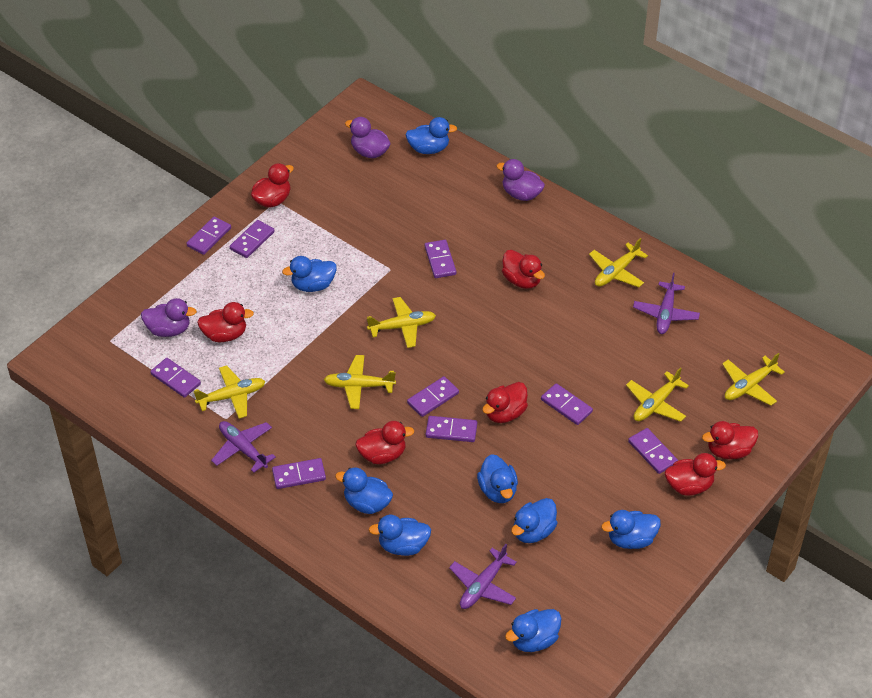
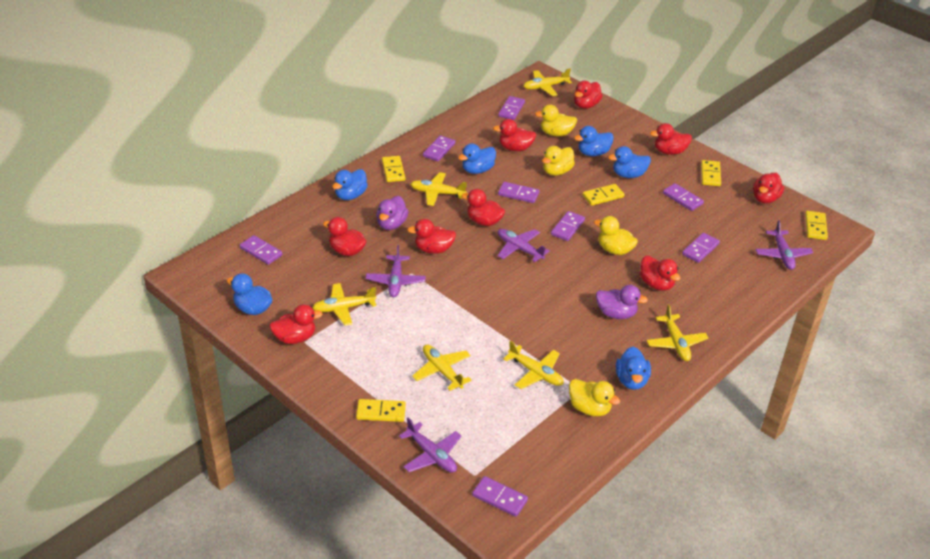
blue duck: [282,256,337,292] [335,467,393,514] [369,515,431,556] [405,117,457,154] [477,454,518,503] [505,609,562,652] [511,498,558,543] [601,510,661,549] = 8 -> [227,273,273,315] [332,169,368,200] [458,143,496,174] [574,126,614,156] [608,146,651,178] [616,347,651,390] = 6
purple domino: [150,358,201,398] [186,216,231,255] [230,220,275,258] [272,458,326,489] [407,376,459,417] [425,240,456,278] [426,416,477,442] [541,383,593,425] [628,428,678,474] = 9 -> [240,235,283,265] [423,135,455,161] [472,476,528,517] [498,96,525,120] [498,182,540,203] [551,211,585,241] [663,183,704,211] [682,233,720,263] = 8
purple duck: [141,298,197,337] [345,117,391,158] [496,159,545,201] = 3 -> [376,196,409,230] [596,285,648,319] = 2
purple plane: [211,421,276,473] [449,544,517,609] [633,273,700,334] = 3 -> [366,245,426,297] [399,417,462,473] [498,229,550,262] [755,220,813,270] = 4
red duck: [197,302,254,342] [251,163,294,208] [355,421,414,464] [482,382,528,423] [502,250,545,289] [665,453,726,496] [702,421,758,459] = 7 -> [269,304,323,344] [323,217,367,256] [407,219,456,254] [462,189,505,226] [493,119,536,151] [574,81,602,109] [640,256,681,291] [650,123,692,155] [753,173,784,204] = 9
yellow domino: none = 0 -> [356,399,406,422] [382,156,405,182] [582,184,625,206] [701,160,721,186] [805,211,828,240] = 5
yellow duck: none = 0 -> [535,105,577,136] [542,146,575,176] [569,379,620,416] [594,216,638,255] = 4

